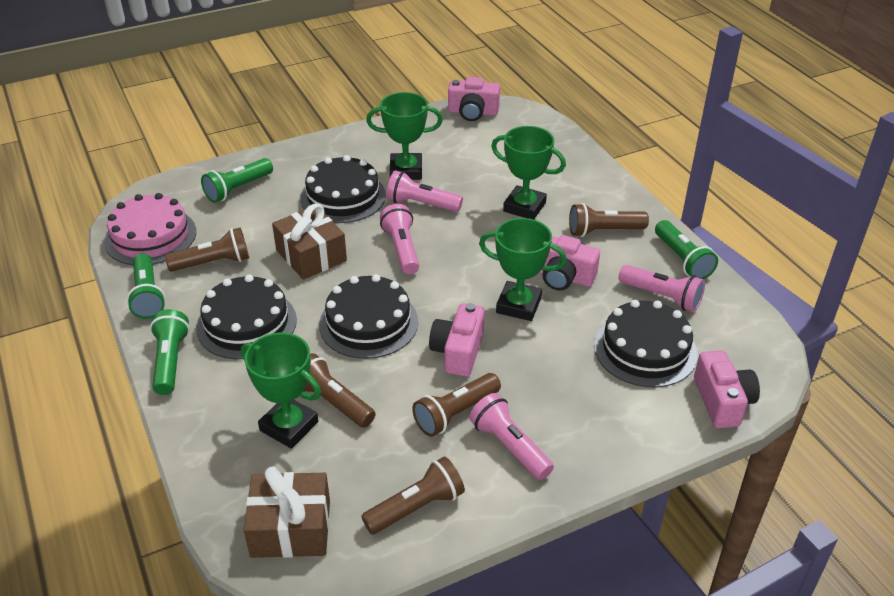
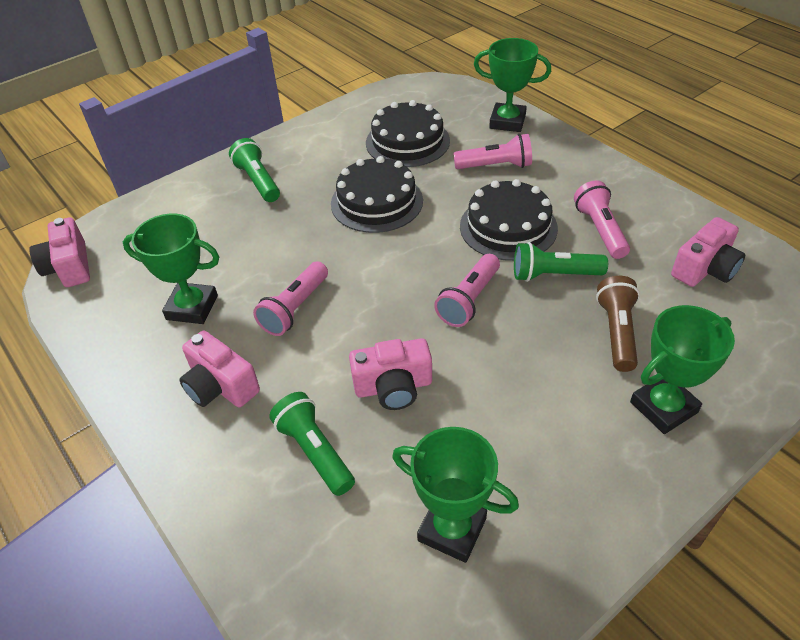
black cake: [196,275,297,359] [300,155,386,223] [319,274,418,359] [594,300,698,388] = 4 -> [331,156,423,233] [366,100,450,167] [460,179,558,261] = 3
brown flashlight: [165,227,249,272] [304,353,376,428] [361,457,465,534] [412,373,501,437] [569,203,649,237] = 5 -> [596,276,640,372] = 1
brown gift: [244,467,330,558] [272,203,347,280] = 2 -> none = 0
green flashlight: [127,253,165,319] [150,309,190,395] [201,158,273,203] [655,220,718,279] = 4 -> [229,138,280,202] [269,392,355,496] [514,242,608,282] = 3
pink cake: [104,193,196,265] = 1 -> none = 0

